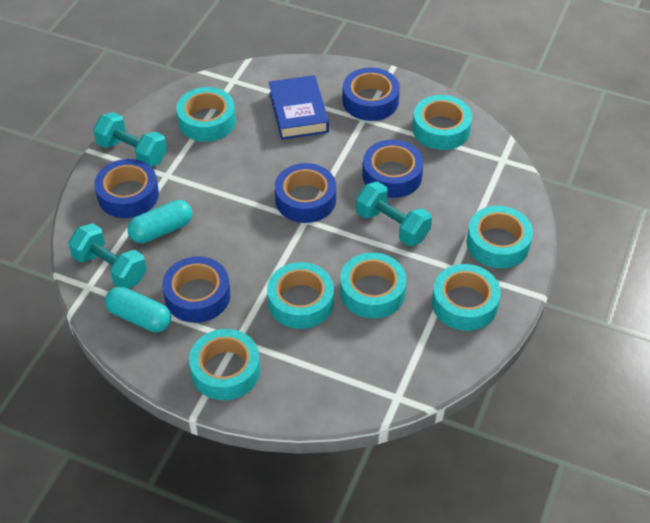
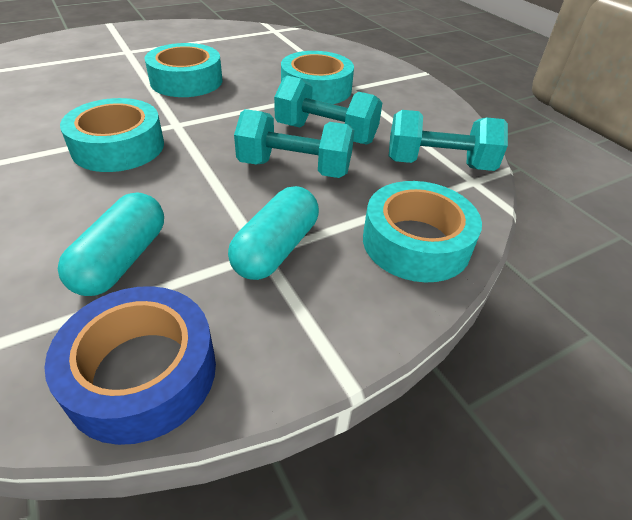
blue book: [269,75,329,140] = 1 -> none = 0
blue tape: [94,159,159,218] [162,256,230,323] [275,163,336,223] [343,67,400,121] [362,140,424,198] = 5 -> [44,286,216,445] = 1
turquoise tape: [177,87,236,142] [189,329,260,400] [267,262,334,329] [340,253,407,318] [413,95,472,150] [432,264,501,331] [466,206,533,268] = 7 -> [60,98,164,172] [145,43,222,97] [281,51,354,104] [363,181,482,282] = 4

